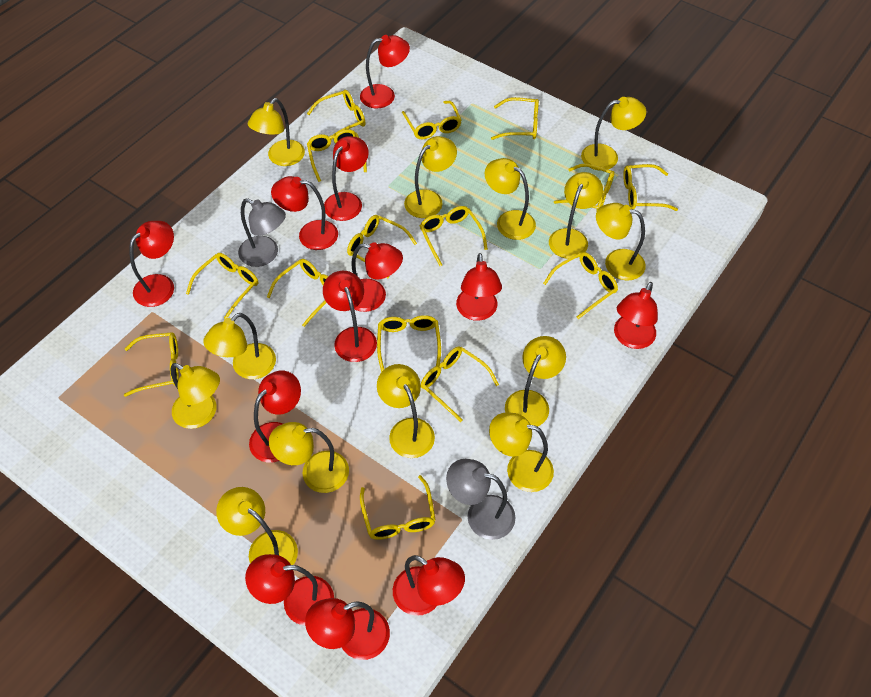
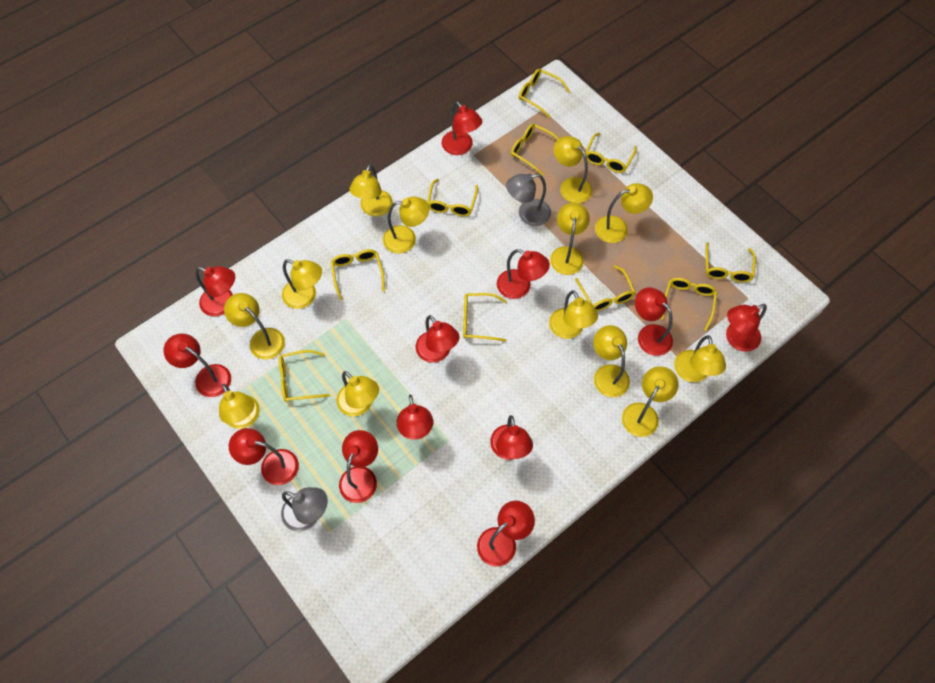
yellow glasses: [124,332,179,397] [186,253,258,319] [267,259,328,327] [307,90,365,140] [307,129,367,182] [347,215,417,278] [360,475,436,540] [377,315,441,372] [402,101,462,139] [420,206,488,266] [421,346,499,422] [491,97,539,140] [543,252,618,319] [554,164,614,210] [623,164,678,211] = 15 -> [279,350,330,402] [331,249,385,300] [427,179,478,217] [463,293,507,342] [511,124,559,175] [519,69,570,118] [575,265,636,311] [585,133,637,173] [661,278,717,331] [706,242,756,283] = 10

